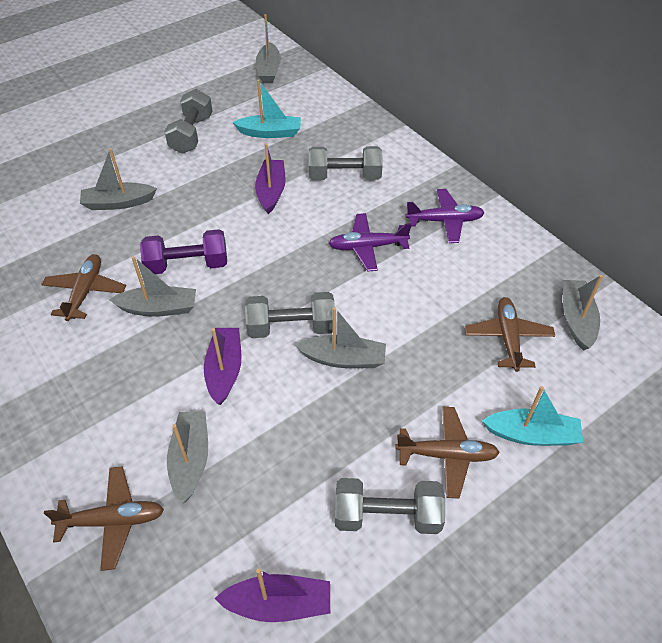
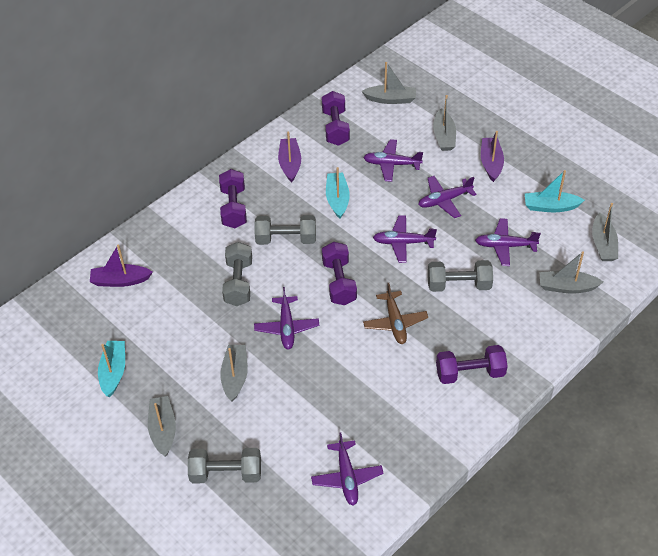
brown plane: [41,254,126,321] [44,466,164,571] [395,407,500,499] [465,297,555,372] = 4 -> [363,283,428,344] = 1
purple dumbbell: [140,229,227,274] = 1 -> [219,169,247,228] [322,91,350,146] [322,242,357,305] [436,345,508,384] = 4
purple plane: [328,213,411,272] [406,189,485,243] = 2 -> [254,287,319,350] [311,433,383,506] [363,139,423,182] [373,215,437,263] [418,176,477,218] [475,218,541,266] = 6
turquoise boat: [232,79,301,138] [482,386,583,446] = 2 -> [98,341,125,397] [326,167,350,219] [525,170,585,212] = 3

